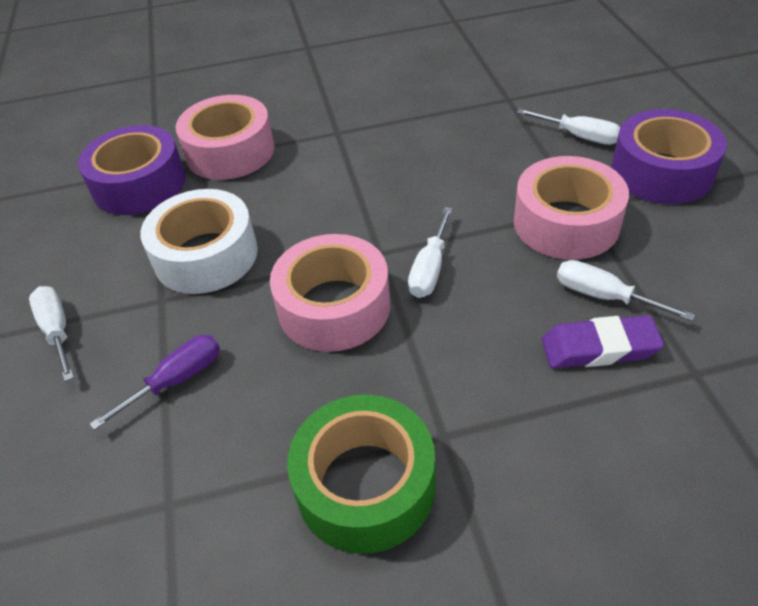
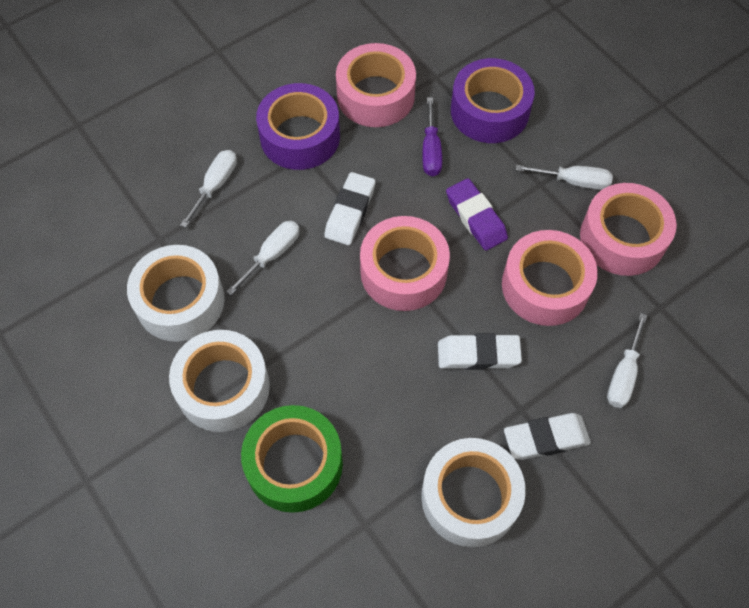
pink tape: [175,95,274,180] [270,234,391,352] [514,156,629,260] = 3 -> [336,43,416,127] [360,216,450,311] [502,230,598,326] [580,183,677,276] = 4
white eraser: none = 0 -> [324,172,375,245] [438,333,522,370] [504,413,591,460] = 3
white tape: [140,189,258,294] = 1 -> [127,245,225,342] [169,330,270,432] [421,438,526,547] = 3

